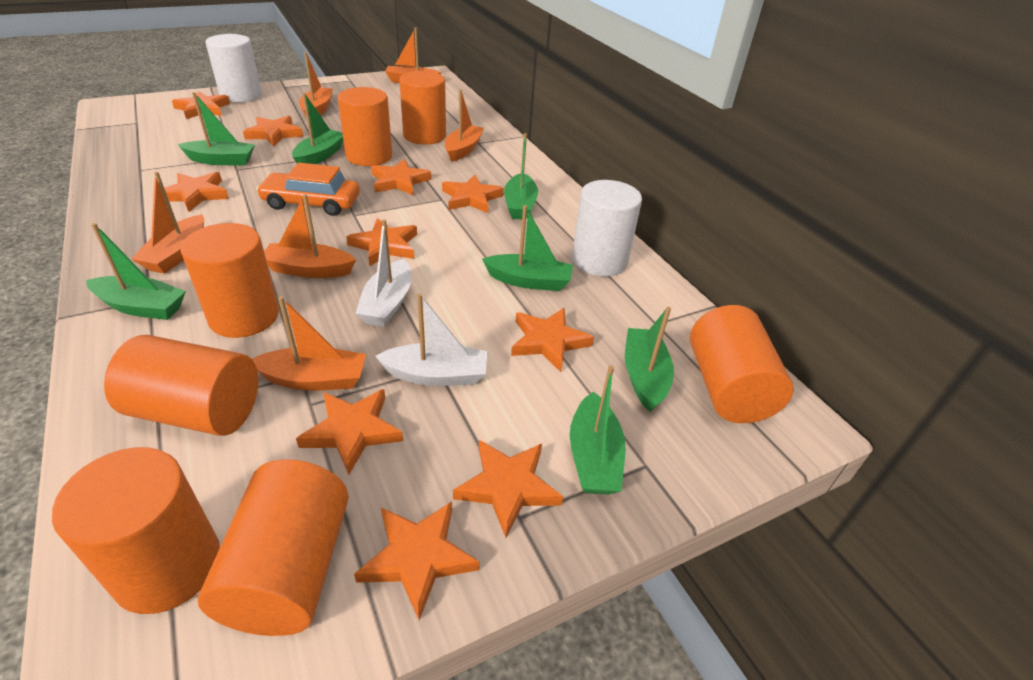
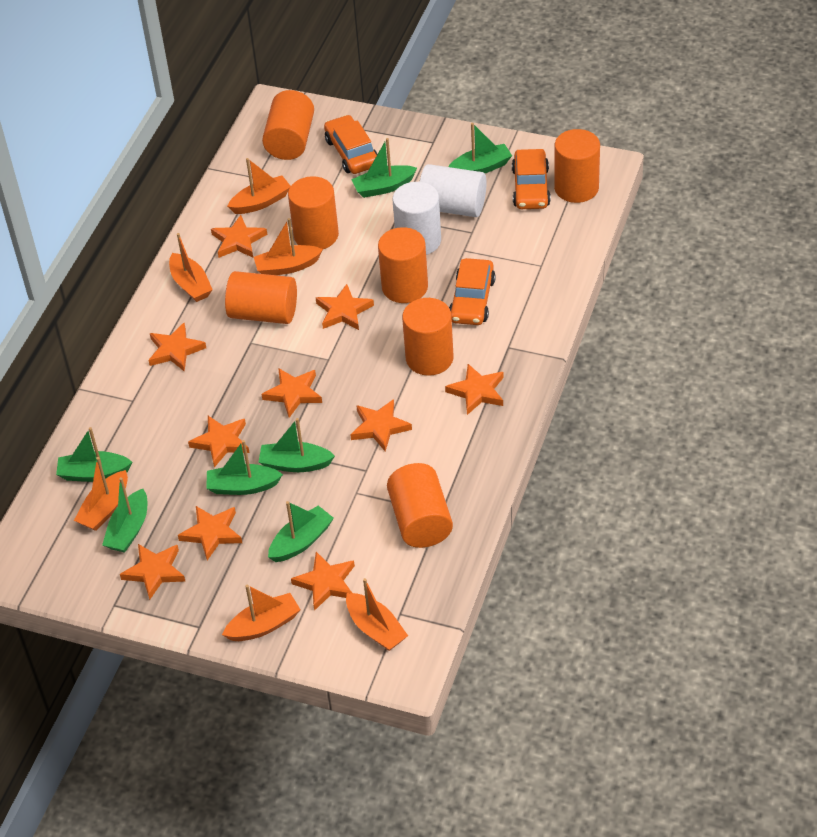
orange car: [256,163,360,216] = 1 -> [324,115,377,174] [449,258,496,325] [512,149,551,209] = 3
white boat: [356,219,411,327] [375,293,488,386] = 2 -> none = 0

